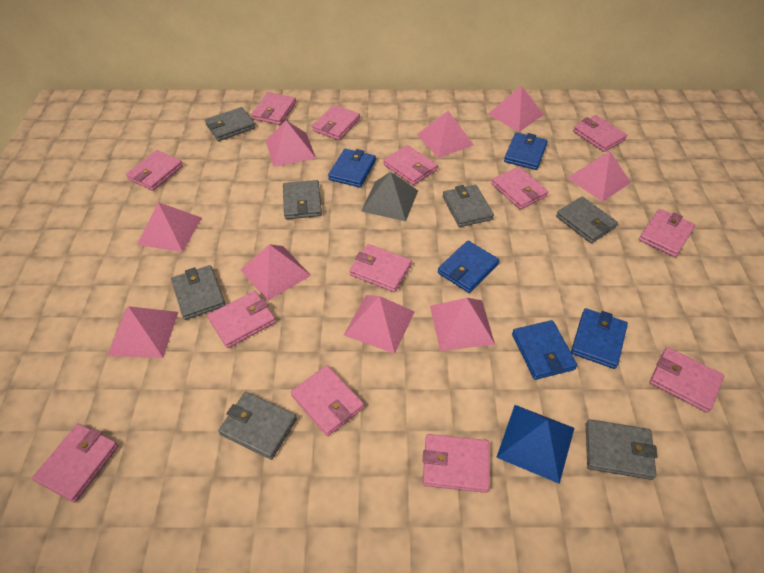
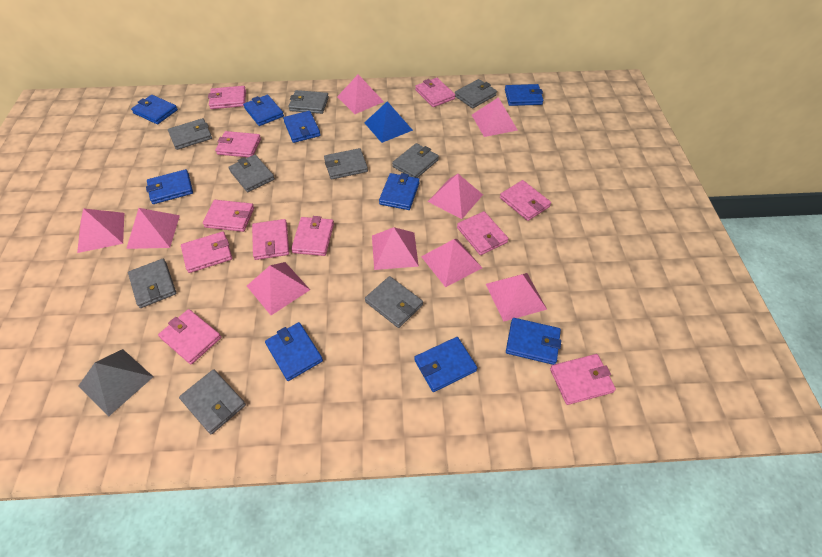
blue wallet: [328,149,376,188] [438,241,499,293] [504,132,548,170] [512,320,577,380] [571,308,628,369] = 5 -> [131,95,178,124] [146,169,193,204] [243,95,284,126] [265,322,323,381] [283,111,321,143] [379,173,420,210] [414,337,477,392] [505,84,543,106] [506,318,561,365] = 9
grey wallet: [171,265,226,320] [205,107,255,141] [218,392,297,460] [283,180,322,219] [443,185,494,227] [556,197,618,243] [586,419,658,480] = 7 -> [128,259,176,308] [168,118,212,150] [179,369,246,434] [229,155,275,192] [288,90,329,114] [324,148,368,180] [365,276,423,328] [392,143,439,178] [455,79,497,108] = 9
pink wallet: [32,424,119,502] [126,150,183,191] [207,291,276,348] [251,92,296,125] [291,365,364,436] [312,105,360,140] [350,244,412,292] [383,145,438,185] [422,434,490,493] [492,167,548,209] [573,115,627,152] [639,209,695,257] [650,347,724,413] = 13 -> [158,309,221,364] [181,231,232,273] [203,200,254,232] [208,86,246,109] [215,131,261,157] [252,219,289,260] [291,216,334,256] [415,78,455,107] [457,211,508,255] [500,180,551,221] [550,354,616,405] = 11

